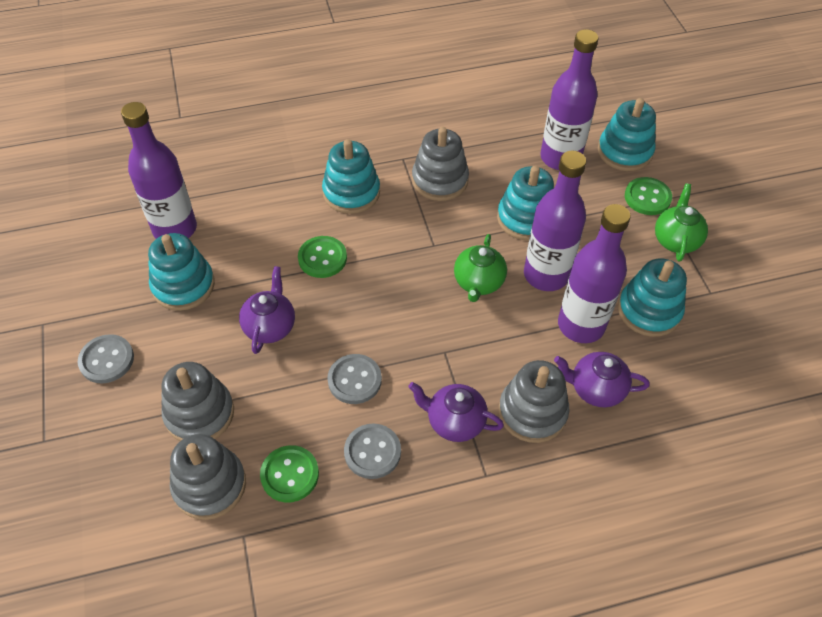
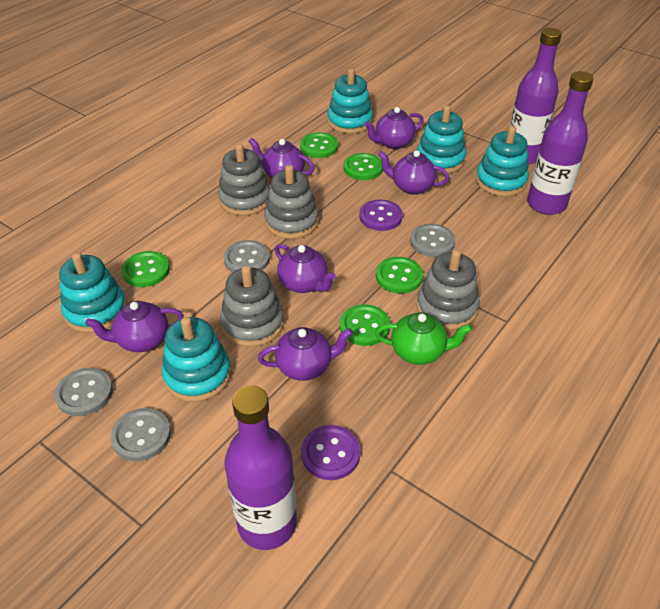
green button: [260,445,319,502] [298,236,347,278] [625,177,672,215] = 3 -> [121,251,170,287] [300,133,338,158] [340,304,390,346] [344,153,383,180] [376,257,423,293] = 5
green teapot: [454,234,507,302] [655,184,708,262] = 2 -> [375,312,472,365] = 1
grey button: [78,334,134,383] [327,354,382,404] [344,424,401,479] = 3 -> [55,368,113,416] [111,408,171,461] [223,240,270,273] [410,224,456,257] = 4
purple bottle: [121,102,197,239] [524,151,586,291] [540,29,598,170] [558,204,631,343] = 4 -> [224,385,297,550] [510,28,562,164] [527,71,594,215] = 3
purple button: none = 0 -> [301,425,360,480] [359,200,403,231] = 2
purple teapot: [239,266,295,354] [408,382,504,442] [554,352,650,407] = 3 -> [85,301,184,352] [248,137,315,178] [258,327,353,381] [275,244,336,293] [364,107,423,149] [378,150,449,195] = 6

